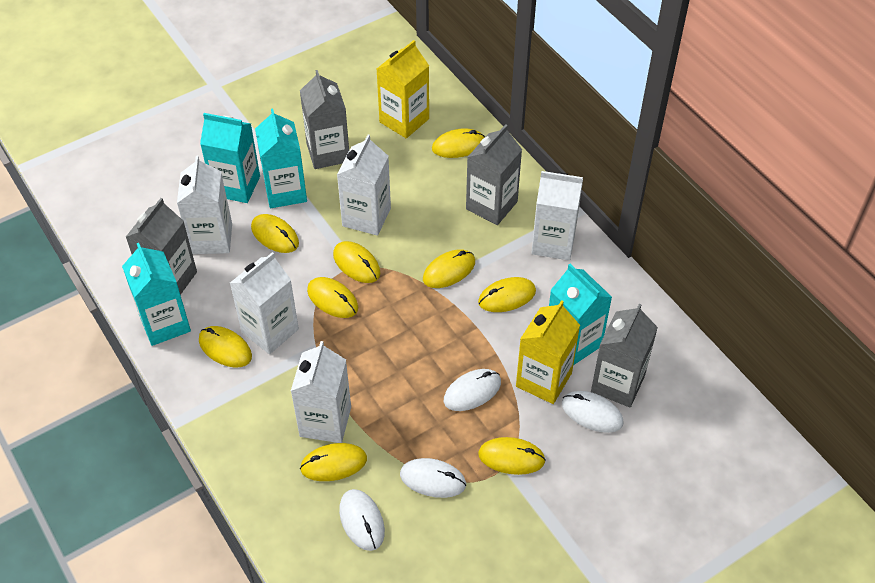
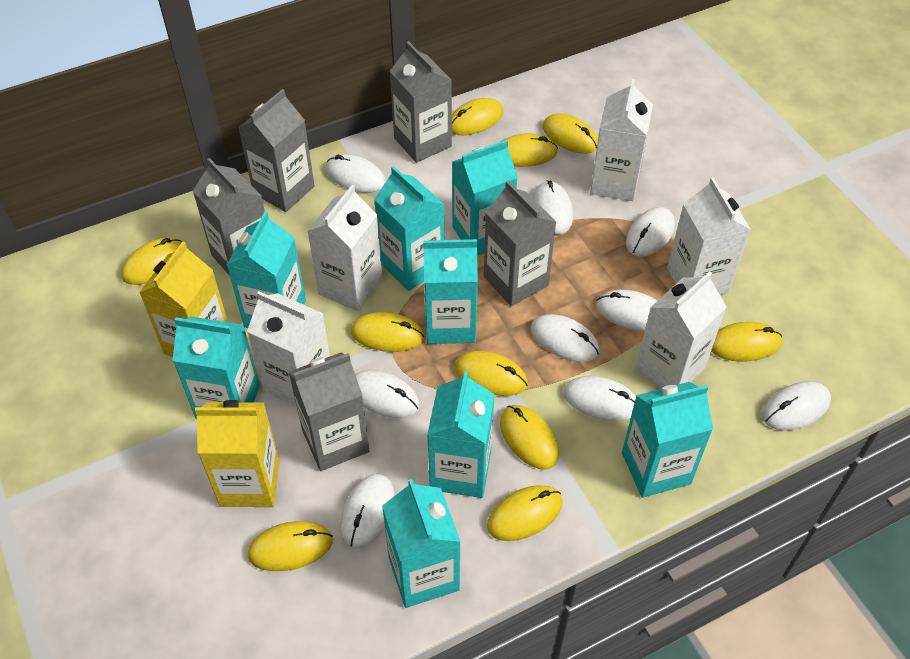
grey carton: [126,198,197,295] [300,70,349,169] [466,124,522,225] [591,304,658,408] = 4 -> [193,158,265,276] [238,89,315,212] [289,352,369,471] [389,41,452,163] [484,181,556,306] = 5
turquoise carton: [122,243,191,346] [200,113,260,203] [255,108,307,208] [549,264,612,365] = 4 -> [172,317,260,419] [227,212,306,328] [374,166,444,291] [382,479,461,608] [423,239,478,344] [427,371,495,498] [452,140,518,256] [622,382,713,498] = 8
white mouse: [339,489,385,551] [400,458,466,498] [444,369,501,411] [562,391,624,433] = 4 -> [326,154,386,193] [340,473,395,549] [355,370,420,418] [531,314,600,362] [533,181,573,234] [563,376,636,421] [596,290,657,331] [626,207,675,257] [762,381,831,431] = 9
yellow mouse: [199,326,252,367] [251,214,299,253] [300,443,367,481] [307,277,358,318] [333,241,380,283] [423,250,475,288] [432,128,485,158] [478,277,536,312] [478,437,546,475] = 9 -> [121,237,183,285] [247,521,333,571] [351,312,424,352] [452,98,503,135] [455,351,528,396] [487,485,562,541] [500,134,558,167] [500,405,559,470] [543,113,598,154] [711,322,782,362] = 10

